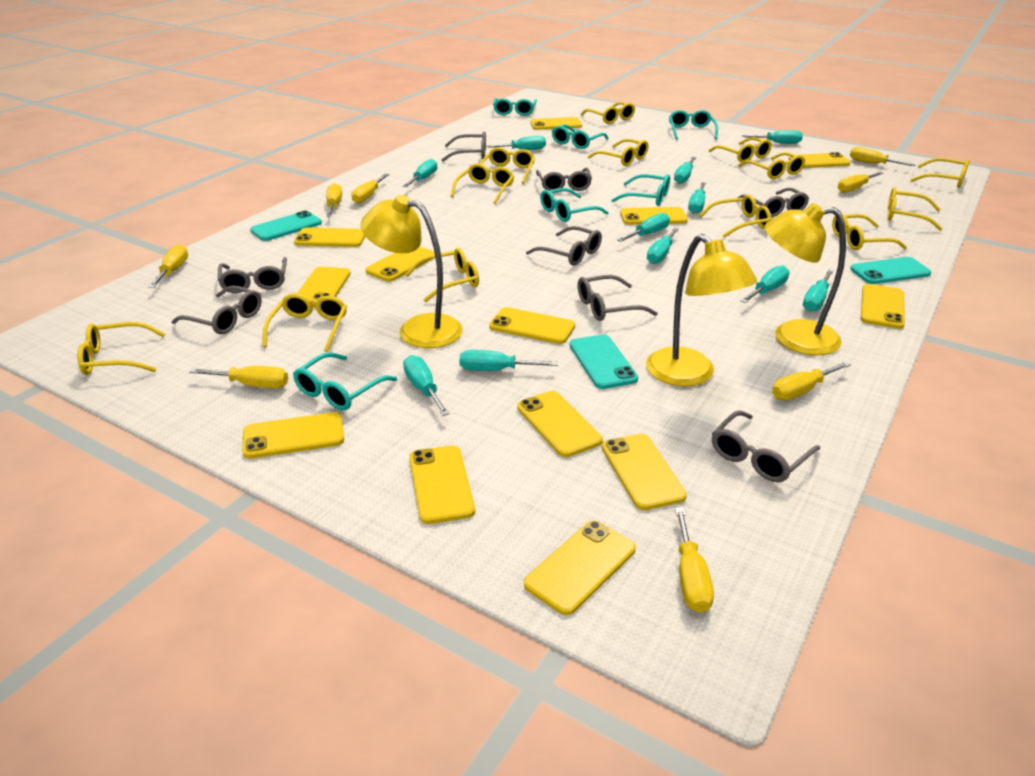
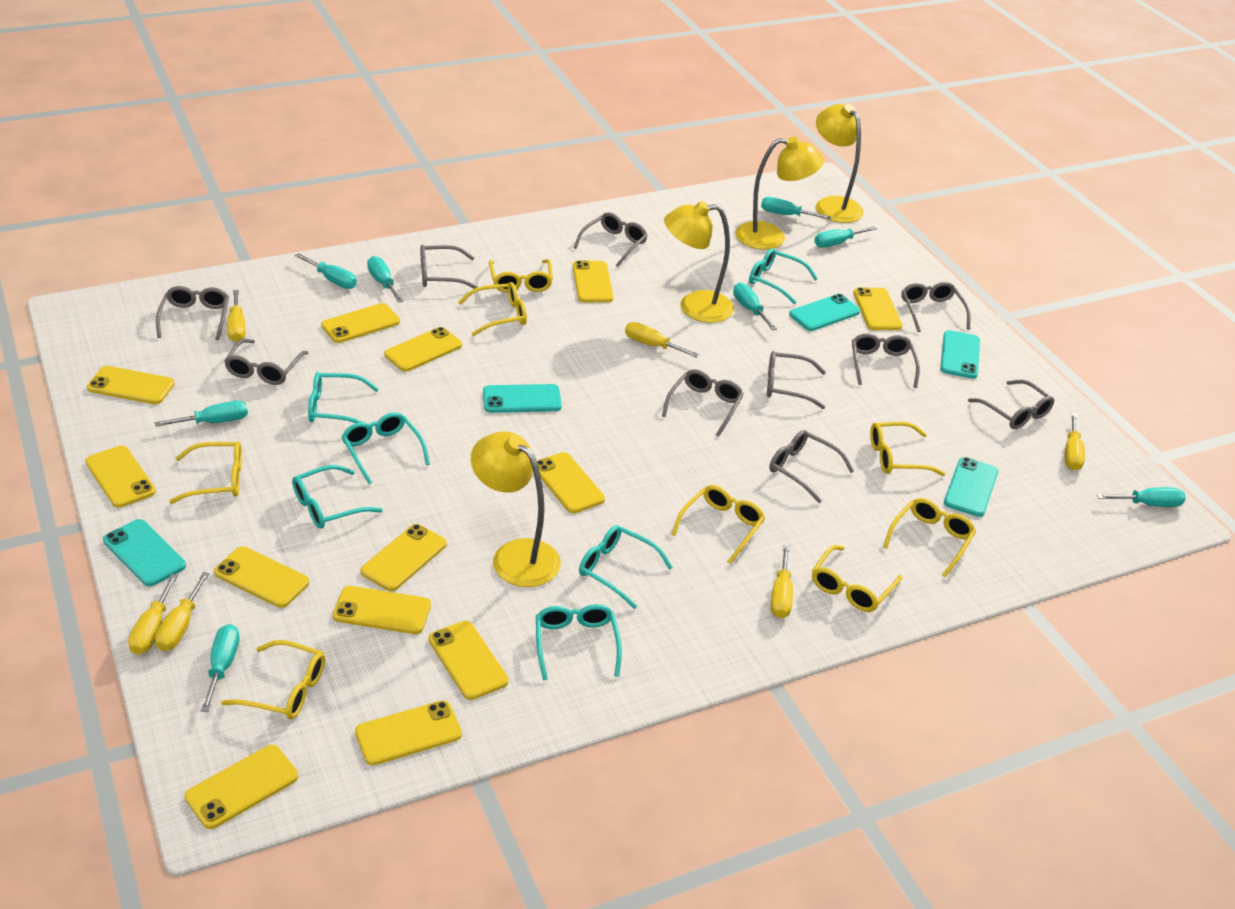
grey glasses: [171,286,262,334] [218,257,287,293] [441,131,486,162] [526,226,602,266] [536,168,592,191] [578,275,658,321] [712,410,820,482] [738,188,809,217] = 8 -> [156,286,229,340] [224,339,308,385] [420,245,478,289] [574,212,648,267] [662,369,744,436] [767,351,826,409] [769,430,854,503] [852,333,920,388] [901,282,971,332] [968,380,1054,429] = 10
turquoise phone: [250,211,322,241] [570,334,638,389] [850,257,931,284] = 3 -> [103,519,186,586] [483,384,562,413] [789,294,860,331] [940,330,980,379] [944,457,998,517] = 5
turquoise screwdriver: [403,159,437,187] [403,355,450,416] [459,350,558,371] [487,136,546,150] [617,213,670,242] [647,227,679,264] [674,157,696,184] [688,182,706,214] [740,265,790,303] [742,130,803,144] [803,269,834,312] = 11 -> [155,401,248,427] [201,624,240,712] [295,253,357,289] [367,256,403,303] [733,283,777,330] [761,197,831,219] [814,226,877,247] [1097,487,1186,507] = 8
yellow glasses: [77,322,165,375] [263,293,347,352] [405,248,479,302] [451,164,514,204] [480,147,535,184] [581,102,635,124] [588,139,648,166] [699,195,771,238] [709,137,772,163] [738,152,805,179] [832,214,907,250] [887,187,943,231] [910,158,970,188] = 13 -> [169,441,242,504] [221,640,325,719] [458,282,527,336] [489,259,553,293] [671,485,765,564] [812,545,902,612] [870,422,945,476] [883,498,976,577] = 8
yellow lamp: [361,195,463,348] [646,234,757,387] [764,203,846,355] = 3 -> [471,432,561,587] [664,201,734,323] [735,137,824,250] [816,104,864,223] = 4
yellow screwdriver: [148,244,188,288] [189,366,288,388] [326,183,342,216] [351,174,389,204] [675,508,714,613] [772,361,851,400] [838,172,883,193] [850,147,916,166] = 8 -> [128,574,178,655] [155,572,210,651] [227,290,246,342] [625,322,699,358] [771,545,793,618] [1065,413,1085,470] = 6

